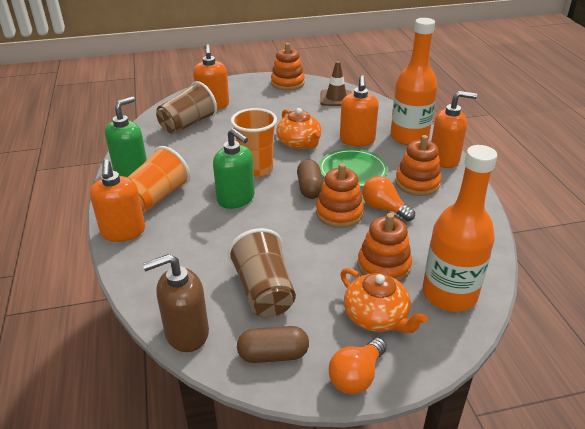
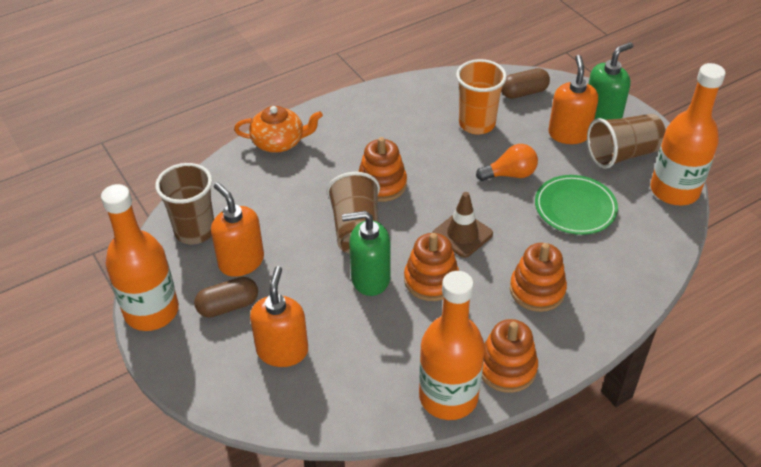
brown cup: [156,81,217,134] [228,228,296,317] = 2 -> [155,163,214,244] [327,172,380,254] [587,114,666,169] = 3
brown soap dispenser: [143,254,209,352] = 1 -> none = 0
orange bottle: [390,18,437,145] [422,145,497,312] = 2 -> [101,184,179,331] [419,271,485,420] [650,63,725,205] = 3
orange cup: [128,146,190,213] [231,108,277,177] = 2 -> [456,59,507,134] = 1
orange light bulb: [329,338,387,394] [362,176,415,221] = 2 -> [476,144,538,181] = 1
orange soap dispenser: [90,159,145,242] [193,44,229,110] [340,75,379,146] [431,91,477,168] = 4 -> [211,182,264,277] [250,266,308,367] [548,55,598,144] = 3
orange teapot: [276,108,322,149] [340,268,428,333] = 2 -> [234,106,323,153] = 1

